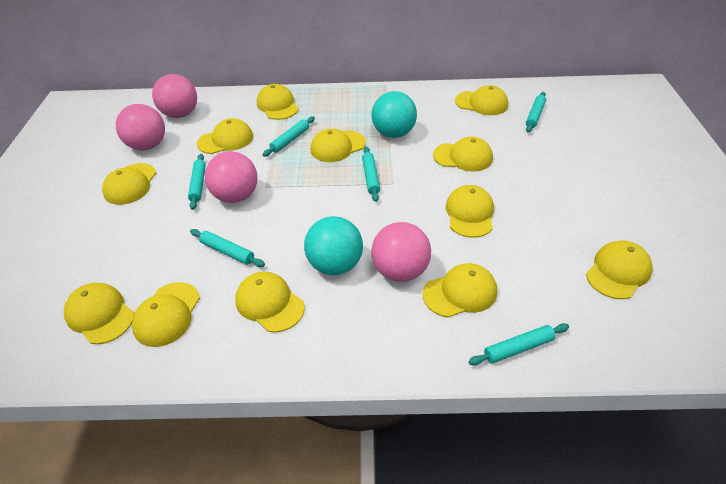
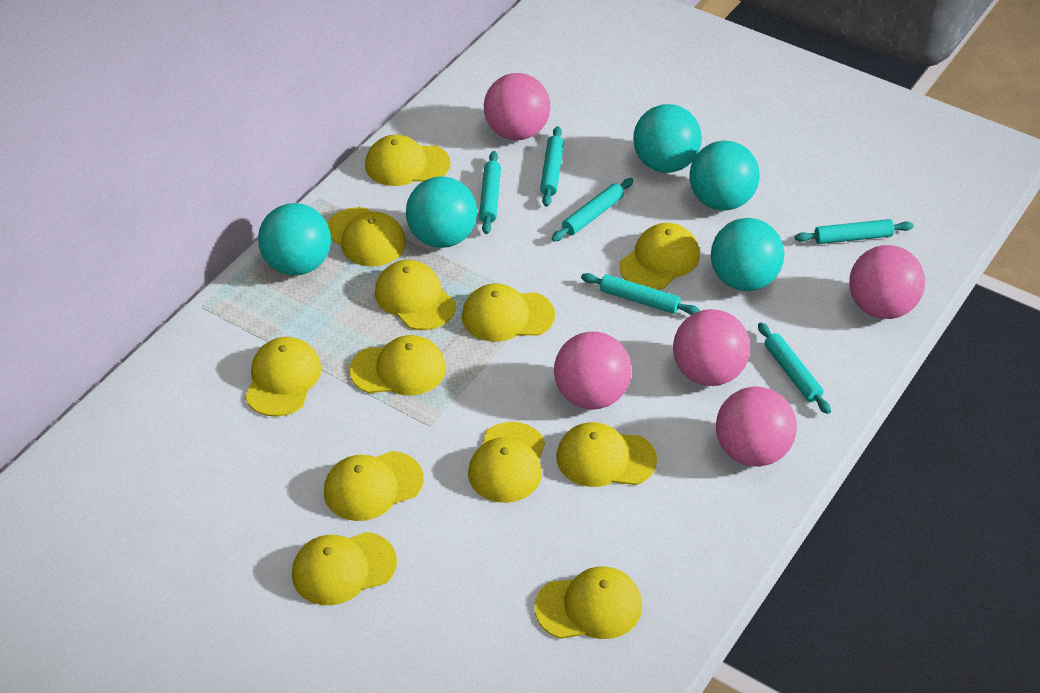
pink ball: [116,104,165,150] [152,74,197,118] [205,151,258,203] [371,222,431,282] = 4 -> [484,73,550,140] [554,332,632,409] [673,309,750,386] [716,387,797,467] [849,245,925,319] = 5
turquoise ball: [304,216,363,275] [371,91,417,138] = 2 -> [258,203,331,275] [406,176,477,248] [633,104,702,173] [689,141,760,211] [711,218,784,291] = 5

